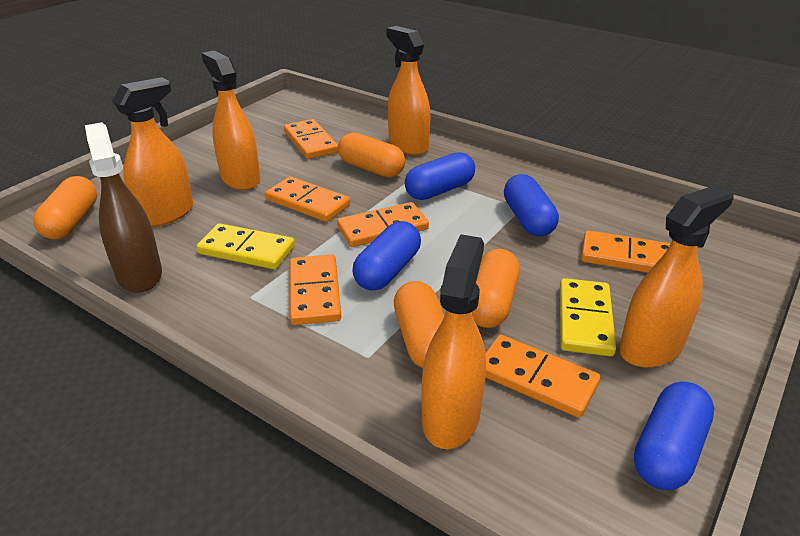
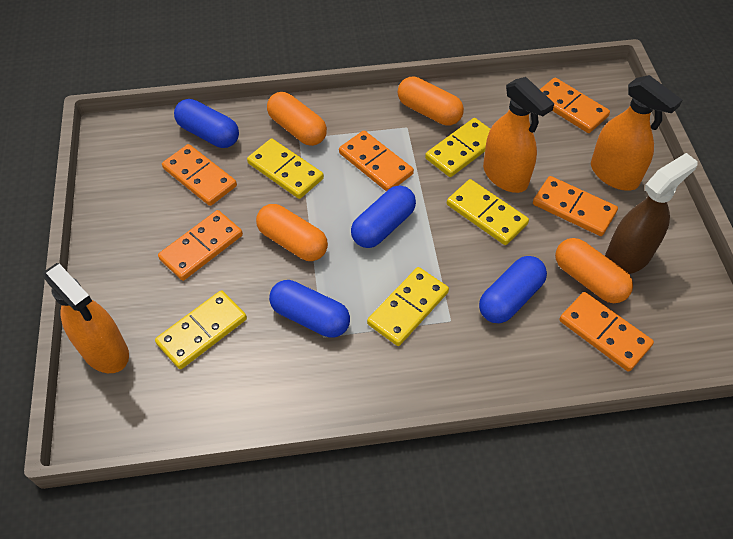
orange spray bottle: [112,77,193,227] [202,50,260,190] [387,26,431,155] [421,234,486,449] [619,185,733,368] = 5 -> [43,263,129,373] [483,77,554,193] [591,75,682,190] = 3
yellow domino: [196,223,295,269] [560,278,616,356] = 2 -> [155,290,247,369] [247,138,324,199] [367,267,449,346] [425,118,490,177] [447,179,529,245] = 5

